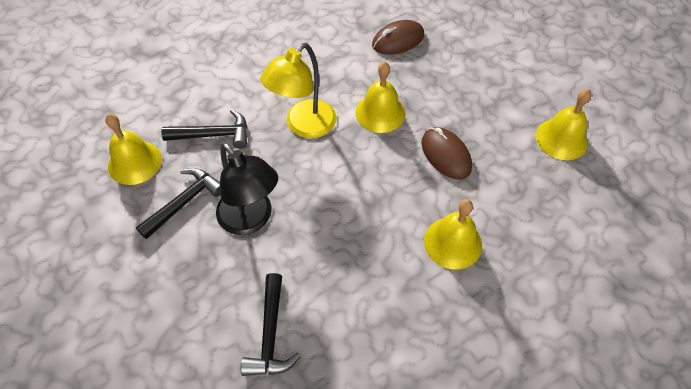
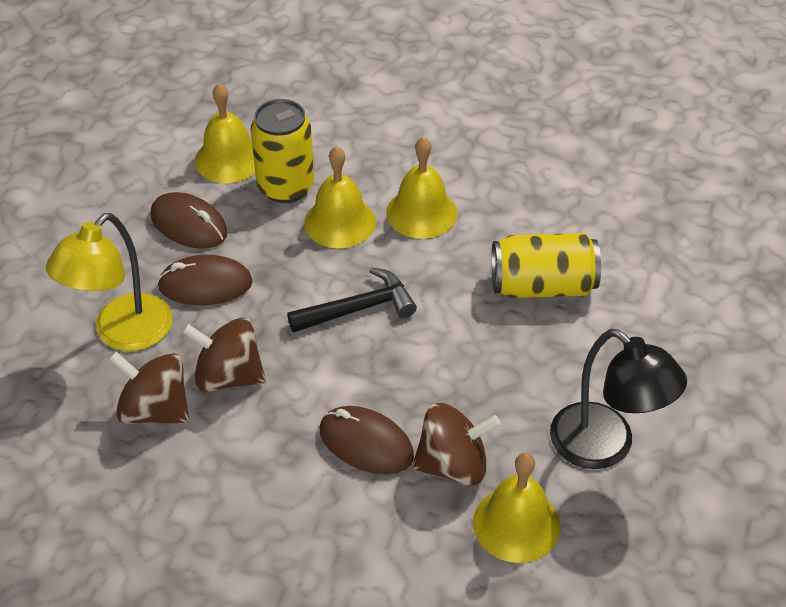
black hammer: [136,168,221,239] [161,109,247,149] [241,273,301,376] = 3 -> [287,267,417,332] = 1
brown mouse: [372,20,424,55] [421,127,472,179] = 2 -> [150,192,228,249] [157,255,253,305] [320,406,414,474] = 3
brown spinning top: none = 0 -> [109,351,189,424] [182,318,266,392] [412,403,500,486] = 3
yellow can: none = 0 -> [251,99,314,203] [491,233,601,298] = 2

